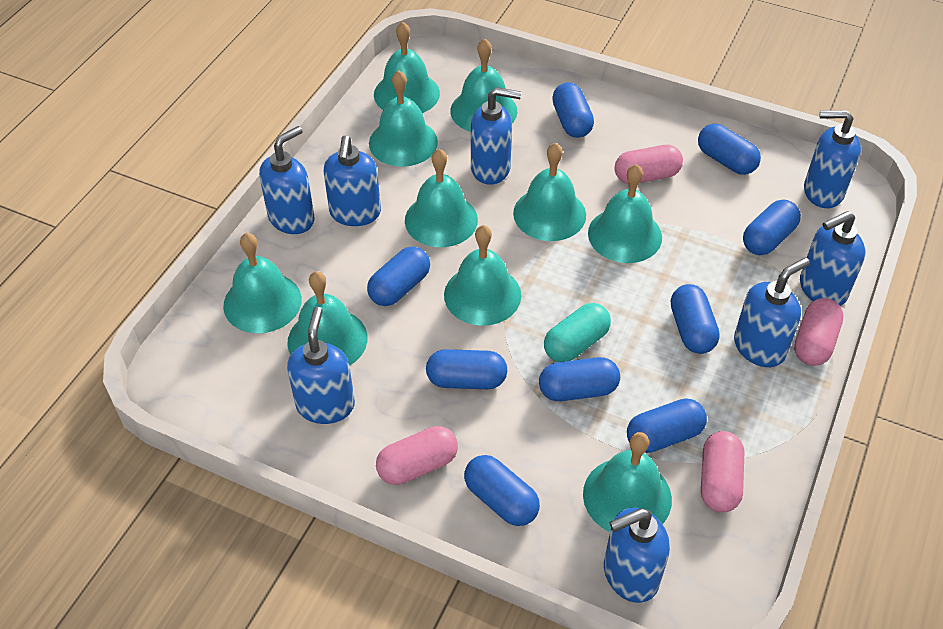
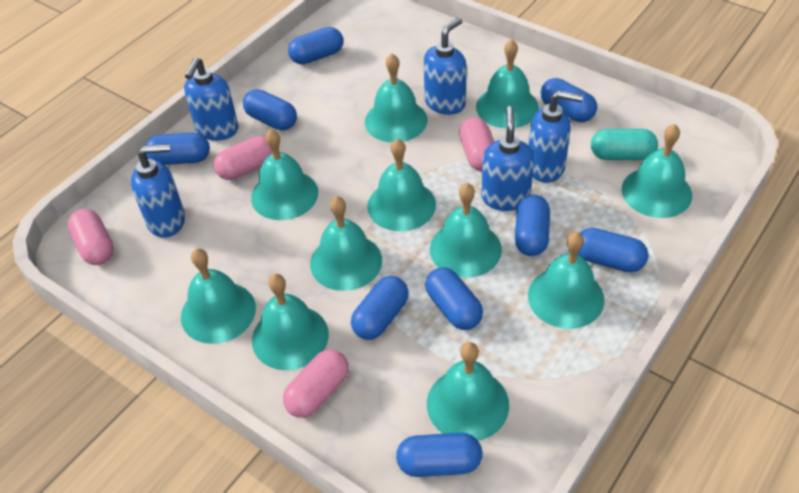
blue soap dispenser: [259,126,315,234] [287,306,355,424] [324,135,381,226] [471,87,521,185] [604,508,670,603] [734,258,810,367] [800,211,865,306] [804,110,861,208] = 8 -> [131,144,185,238] [184,57,238,141] [424,17,467,115] [481,106,534,211] [529,90,583,183] = 5
turquoise bell: [223,233,302,333] [287,271,367,365] [369,70,438,167] [374,21,440,113] [405,149,478,247] [444,225,521,326] [450,39,517,132] [513,142,586,241] [583,432,672,532] [588,164,662,263] = 10 -> [181,249,256,344] [251,129,318,220] [252,274,329,370] [310,196,382,291] [365,54,427,143] [367,138,436,231] [427,342,509,441] [430,183,502,278] [476,39,539,128] [528,232,604,329] [622,124,692,218] = 11

